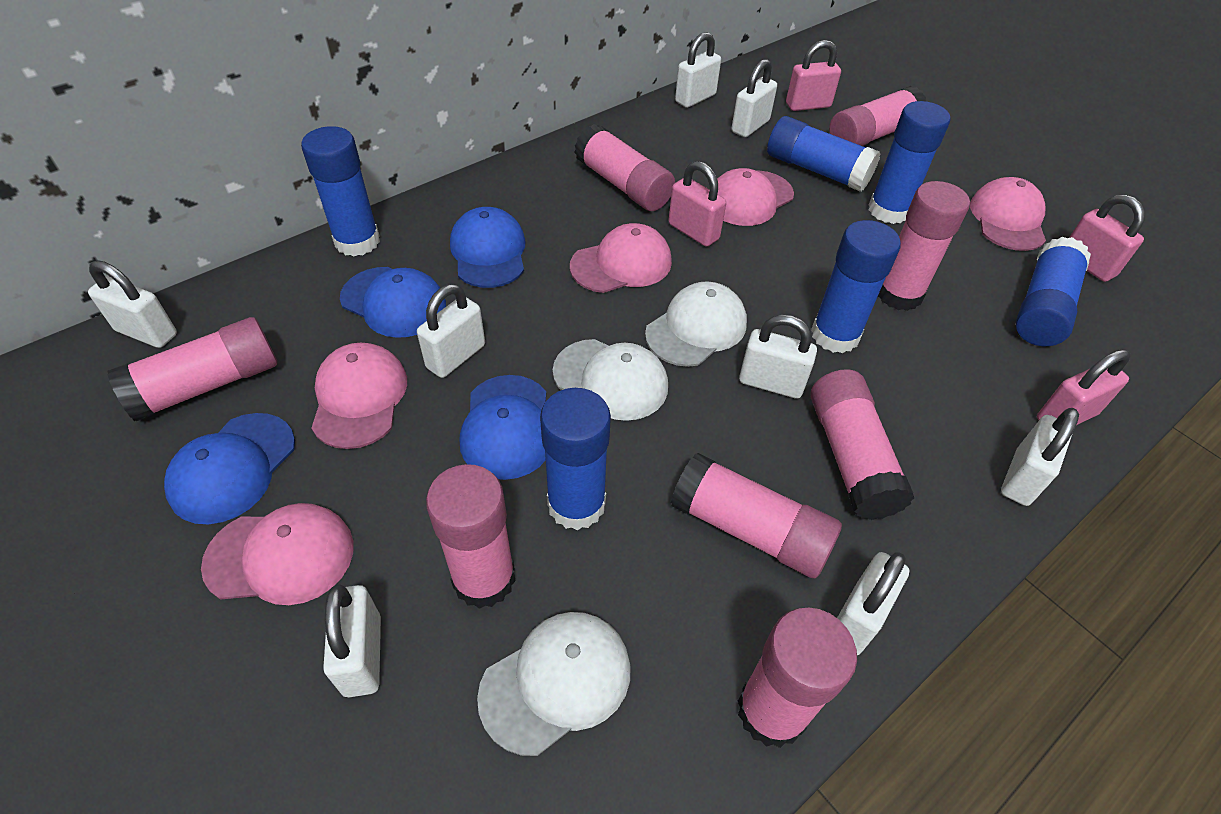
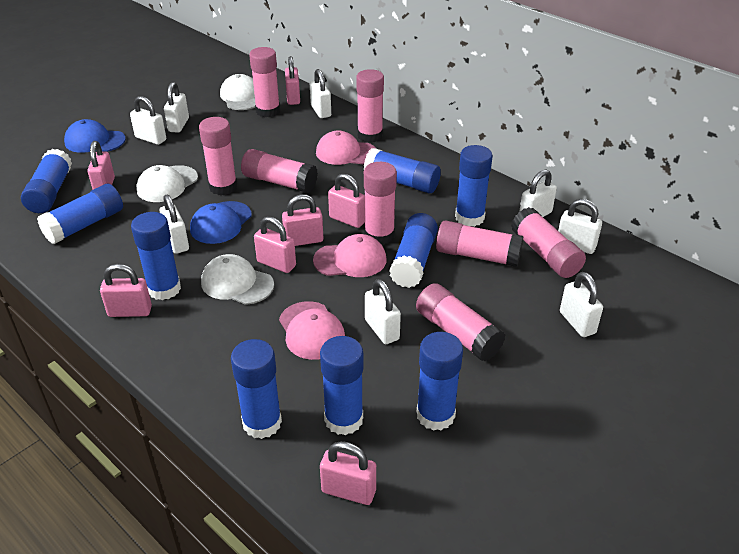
blue cap: [164,413,295,524] [340,267,446,338] [450,207,525,288] [460,375,546,480] = 4 -> [64,119,126,153] [190,201,252,244] = 2
blue glue stick: [301,126,380,256] [540,388,611,530] [767,116,881,192] [811,220,901,353] [869,101,950,224] [1016,237,1091,346] = 6 -> [21,149,72,213] [37,184,123,244] [131,212,181,300] [231,339,282,439] [320,336,364,435] [364,148,441,193] [389,213,438,288] [417,332,463,431] [455,145,493,227] = 9
pink cap: [201,503,353,605] [311,342,407,449] [570,223,672,293] [717,168,794,226] [970,177,1046,251] = 5 -> [279,301,345,360] [313,234,387,277] [316,130,376,165] = 3
pink padlock: [668,161,726,247] [786,40,841,111] [1037,349,1131,425] [1069,195,1145,282] = 4 -> [88,141,115,189] [100,264,152,317] [254,216,296,273] [282,194,323,246] [285,56,300,105] [320,441,376,505] [328,174,365,228] = 7

